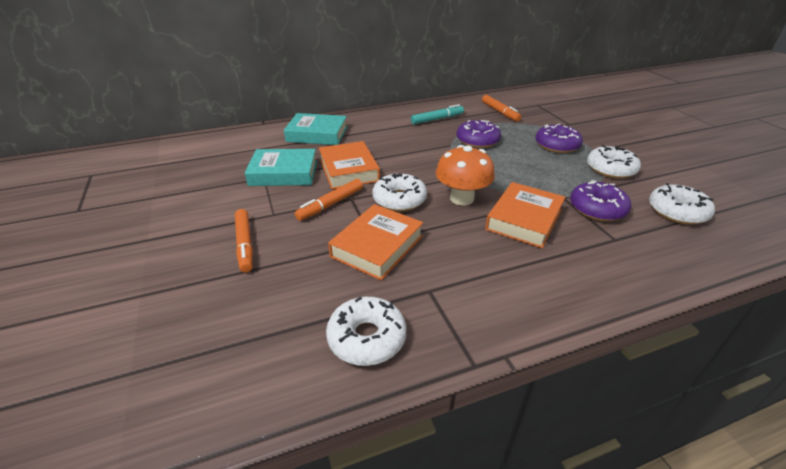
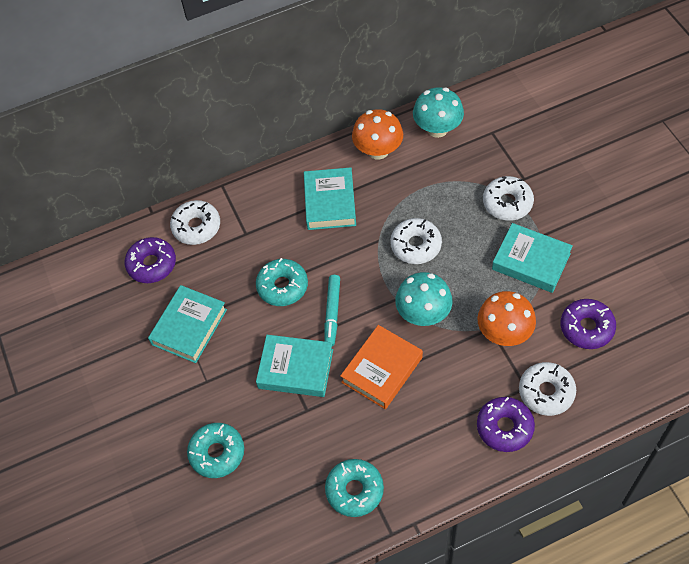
orange book: [319,141,380,189] [328,204,423,280] [485,182,565,248] = 3 -> [340,325,423,409] = 1
orange marker: [235,209,253,272] [295,179,363,221] [482,95,521,121] = 3 -> none = 0
orange mushroom: [436,145,495,205] = 1 -> [352,109,403,160] [477,291,536,346] = 2
turquoise book: [245,149,317,186] [284,113,347,145] = 2 -> [148,285,227,363] [256,335,333,397] [304,167,356,230] [492,223,573,293] = 4
turquoise donut: none = 0 -> [187,423,244,478] [256,258,308,306] [325,459,384,517] = 3
turquoise mushroom: none = 0 -> [395,272,453,326] [413,87,464,138] = 2

